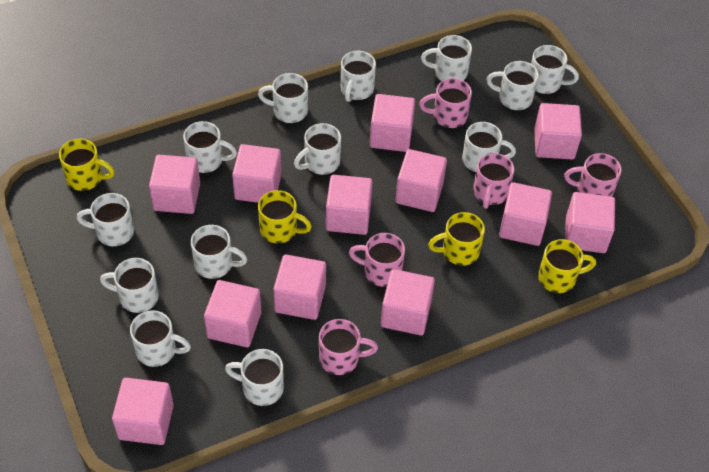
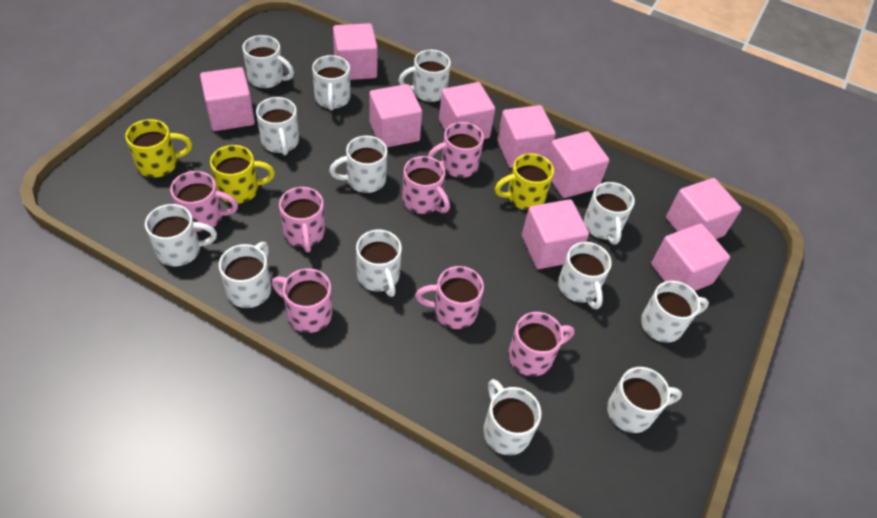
pink cube: [112,378,174,445] [149,155,200,214] [204,280,261,347] [232,144,282,203] [273,255,326,320] [326,175,373,235] [370,94,415,152] [381,269,435,335] [395,149,447,212] [499,182,552,246] [534,103,582,159] [565,192,615,253] = 12 -> [200,67,255,131] [333,23,378,80] [369,84,422,147] [439,82,495,139] [497,105,556,168] [522,199,589,269] [547,131,609,198] [651,224,730,291] [666,178,742,239] = 9
pink mug: [319,319,378,375] [349,233,405,287] [419,78,472,128] [473,153,515,209] [564,153,622,197] = 5 -> [170,171,238,231] [272,268,333,333] [279,187,325,253] [402,156,450,214] [415,266,484,329] [428,122,484,178] [508,312,574,376] = 7
yellow mug: [59,139,115,191] [258,190,312,243] [428,212,485,266] [538,239,596,293] = 4 -> [125,119,192,178] [210,145,275,204] [495,153,554,210] = 3

